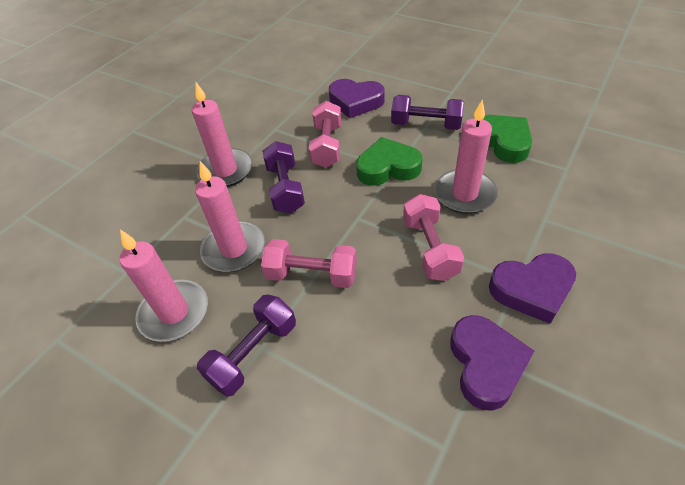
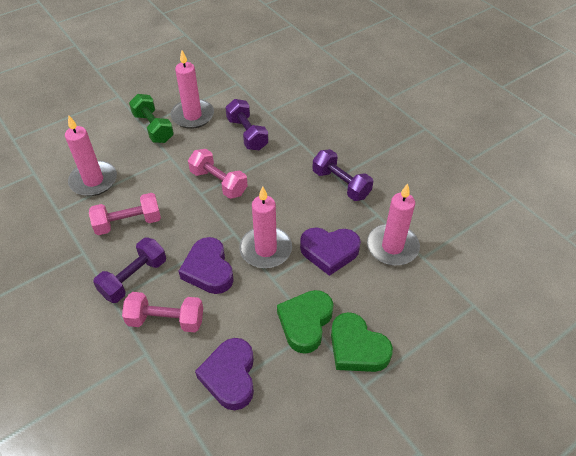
green dumbbell: none = 0 -> [129,94,174,143] = 1

